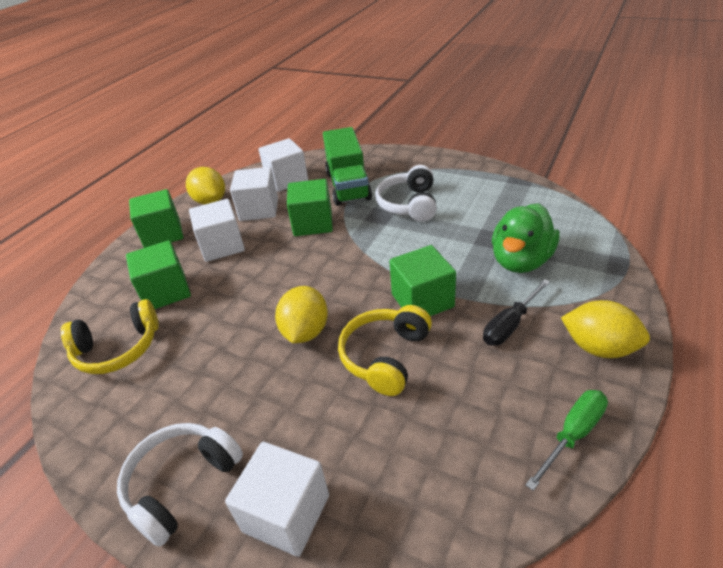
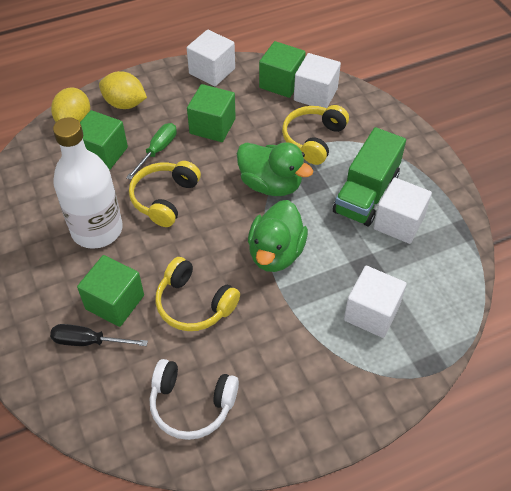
green duck: [492,203,560,273] = 1 -> [237,142,313,196] [248,200,308,272] = 2
white bottle: none = 0 -> [53,117,123,249] = 1
white headphones: [117,423,243,547] [375,165,437,222] = 2 -> [150,359,239,440] = 1
yellow headphones: [61,299,159,374] [338,305,432,396] = 2 -> [129,161,201,227] [155,257,240,331] [282,105,349,165] = 3
yellow lemon: [186,167,225,205] [275,286,328,343] [561,300,650,358] = 3 -> [51,88,90,122] [99,71,147,109] = 2

